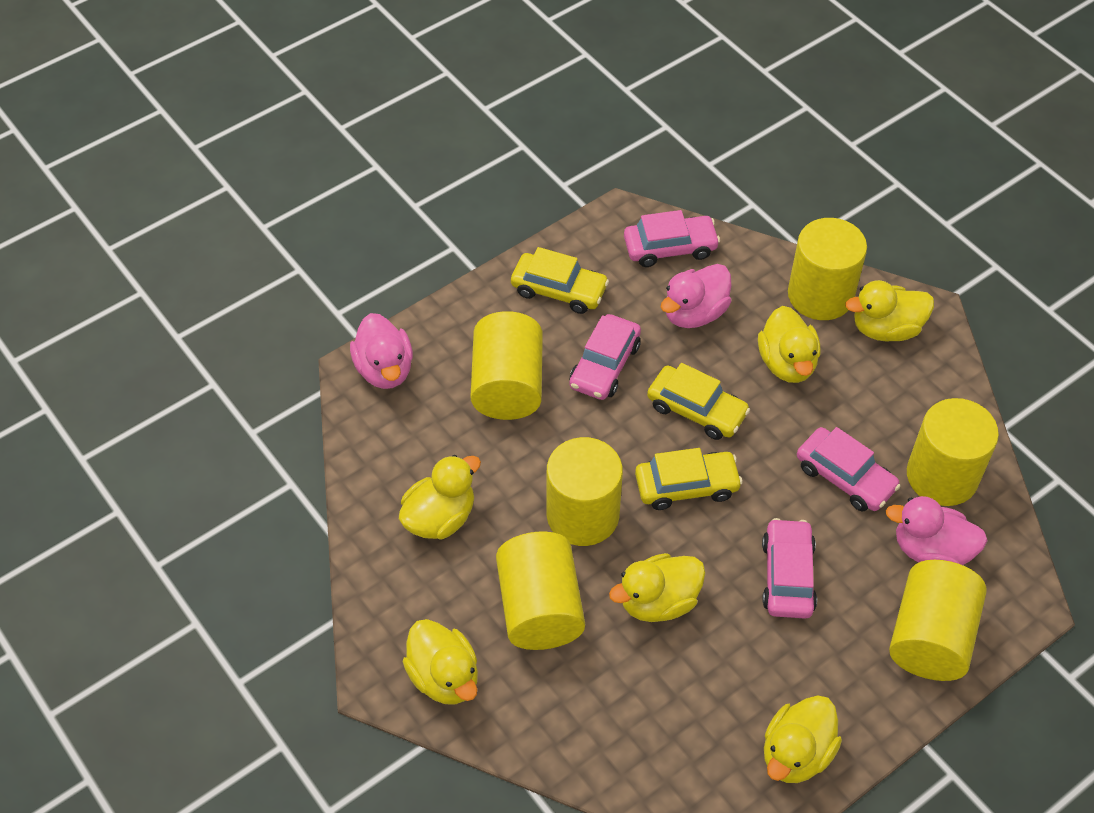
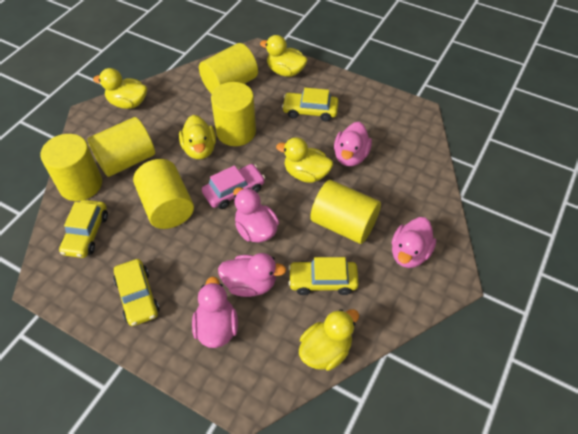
pink car: [569,314,641,400] [624,210,720,267] [762,518,817,619] [797,427,901,512] = 4 -> [202,164,265,209] = 1
pink duck: [350,313,413,389] [661,264,731,328] [886,496,988,565] = 3 -> [192,276,238,348] [218,253,286,297] [233,187,279,243] [334,122,372,166] [392,217,436,268] = 5
yellow car: [511,247,609,314] [635,448,743,510] [647,363,750,440] = 3 -> [59,200,108,258] [113,259,160,326] [282,88,339,121] [288,257,359,295] = 4
yellow duck: [399,455,481,539] [403,619,478,705] [609,553,706,622] [758,306,820,383] [764,695,842,783] [845,280,934,342] = 6 -> [93,68,147,109] [179,115,216,159] [260,35,308,77] [276,137,333,183] [299,309,359,371] = 5

